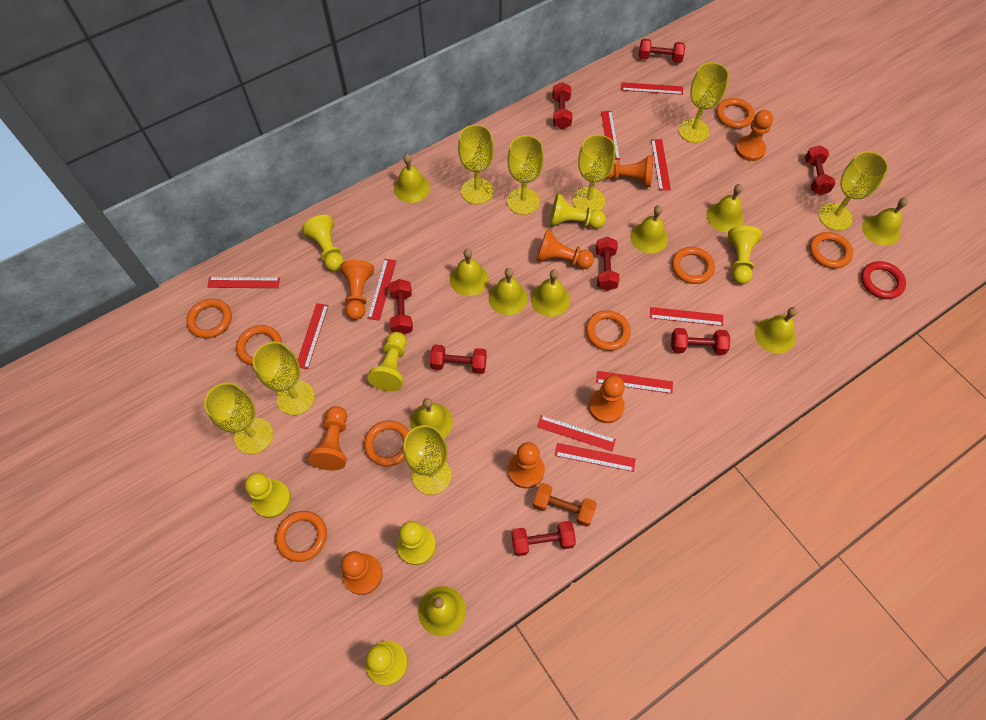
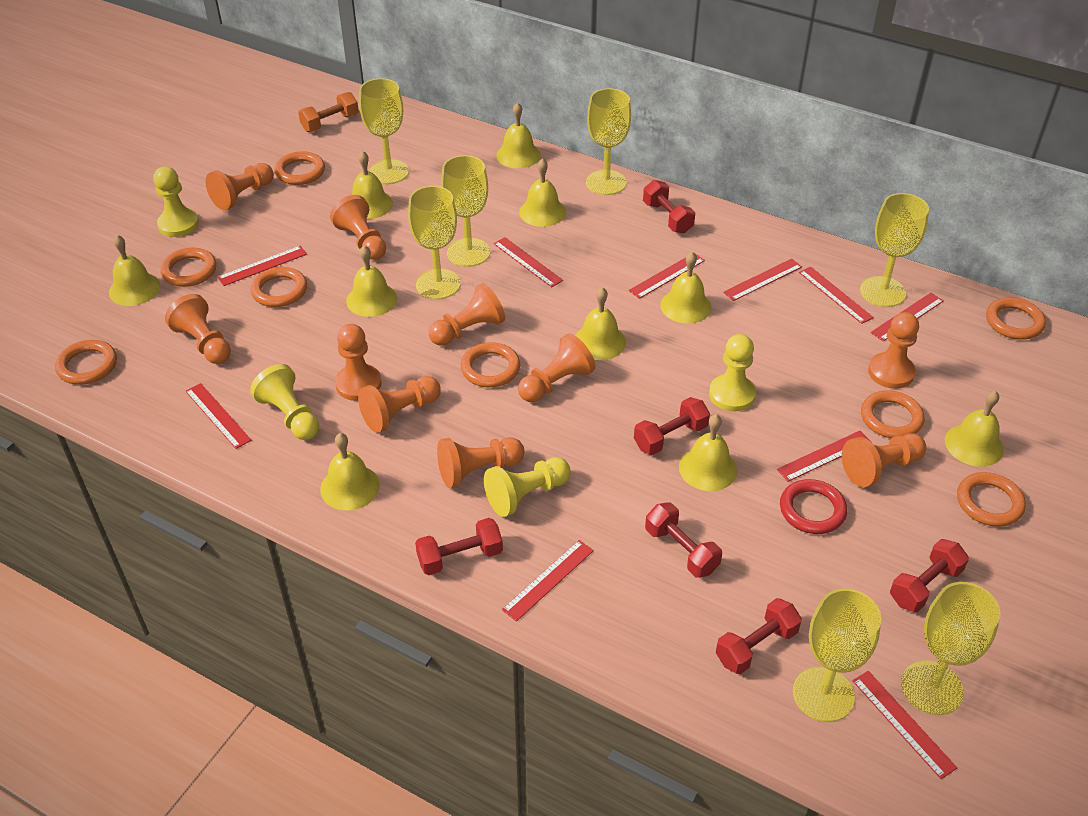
orange pawn: [308,406,347,470] [340,260,374,320] [341,551,383,595] [508,442,545,489] [536,229,594,269] [588,376,625,423] [606,155,653,187] [735,110,773,161] = 8 -> [165,294,231,364] [206,163,274,210] [330,195,386,260] [335,324,382,401] [358,376,441,433] [429,283,505,346] [437,437,525,488] [518,333,595,402] [842,433,926,487] [868,312,919,389] = 10
red dumbbell: [389,279,413,335] [430,345,487,374] [512,521,576,556] [552,82,572,129] [596,237,620,291] [639,39,685,63] [671,328,730,355] [805,145,835,195] = 8 -> [415,518,503,575] [634,397,710,455] [643,180,695,233] [645,503,722,578] [716,598,802,674] [890,539,969,612] = 6
yellow goblet: [204,383,273,454] [253,342,315,415] [403,425,451,495] [458,125,494,204] [507,135,544,215] [573,135,616,211] [678,62,729,143] [818,151,888,231] = 8 -> [359,78,409,184] [408,186,461,299] [441,155,490,267] [586,88,631,195] [793,588,881,722] [860,193,929,307] [901,582,1001,715] = 7
yellow pawn: [245,473,291,518] [302,215,344,271] [366,641,408,685] [367,332,407,391] [397,521,436,565] [550,194,606,229] [728,226,762,284] = 7 -> [153,166,199,237] [250,364,319,440] [484,457,571,517] [709,334,756,412] = 4

